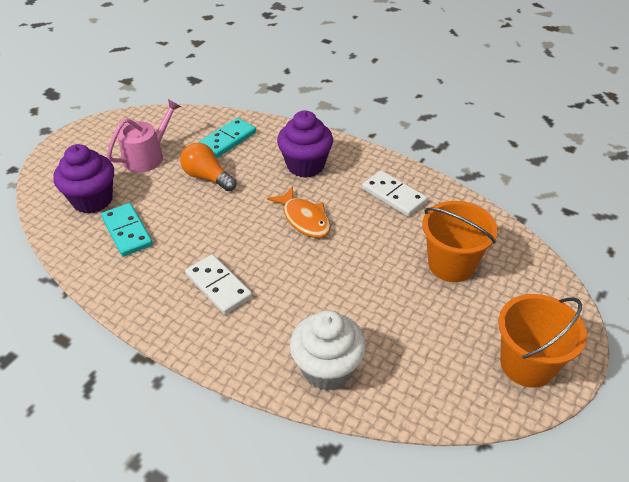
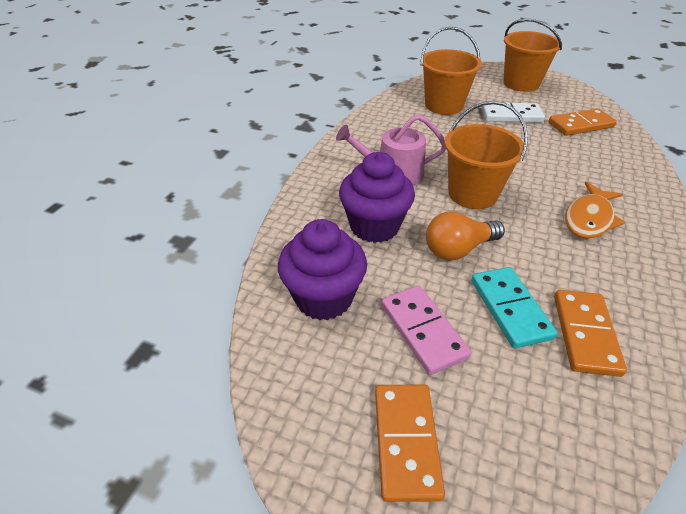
orange bucket: [422,201,498,282] [498,294,587,388] = 2 -> [421,27,482,115] [444,101,528,209] [503,18,562,92] = 3
orange domino: none = 0 -> [375,385,445,502] [549,108,617,136] [554,290,627,377] = 3
pink domino: none = 0 -> [381,285,471,375] = 1
turquoise domino: [101,203,153,257] [198,118,256,158] = 2 -> [471,267,558,348] = 1
white cupcake: [290,310,366,391] = 1 -> none = 0
white domino: [185,254,252,314] [362,170,427,217] = 2 -> [481,103,545,123] = 1

